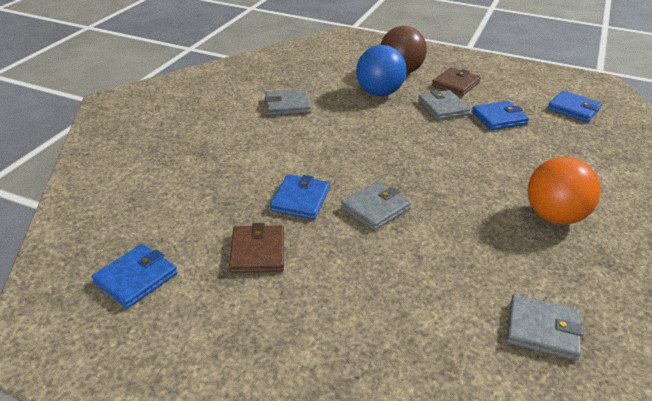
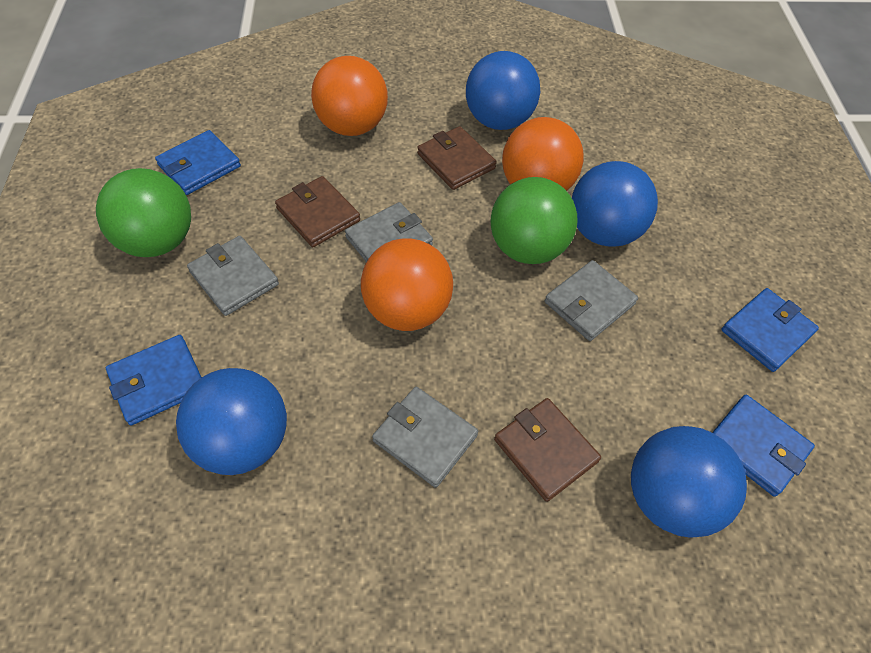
blue ball: [356,45,407,96] = 1 -> [176,368,287,475] [466,51,540,130] [572,161,658,247] [631,426,747,538] = 4
brown ball: [380,26,427,74] = 1 -> none = 0
brown wallet: [229,223,284,273] [432,67,481,96] = 2 -> [275,176,360,247] [417,126,497,190] [494,398,601,502] = 3
green ball: none = 0 -> [96,168,191,257] [490,177,578,264] = 2
orange ball: [528,157,601,225] = 1 -> [311,56,388,136] [361,238,453,331] [502,117,584,191] = 3

